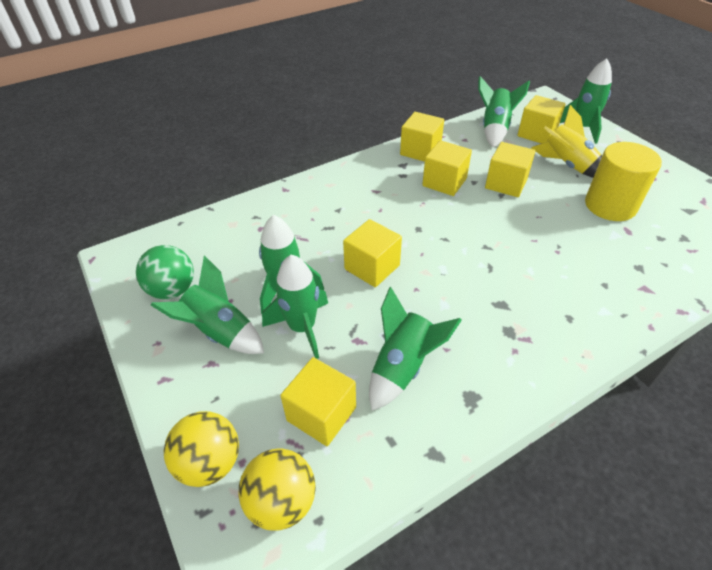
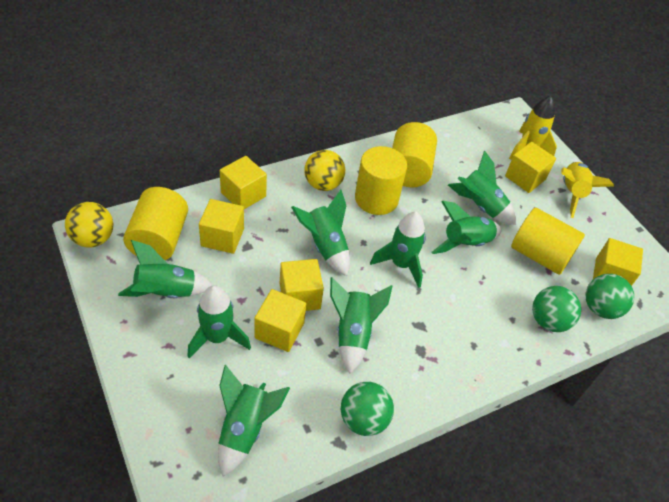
green ball: [136,245,194,299] = 1 -> [341,382,394,436] [532,286,581,332] [586,274,634,319] = 3
green rocket: [151,256,264,354] [259,215,324,314] [262,255,328,359] [369,287,462,411] [478,76,530,148] [560,58,612,144] = 6 -> [118,240,213,298] [187,285,251,359] [218,365,290,477] [291,190,350,276] [330,277,392,374] [370,212,426,288] [431,201,502,254] [448,150,516,225] = 8
yellow cylinder: [585,142,662,221] = 1 -> [123,187,188,260] [355,146,407,215] [392,122,437,187] [511,208,585,275] = 4
yellow rocket: [531,105,602,178] = 1 -> [509,96,557,160] [561,162,614,218] = 2

